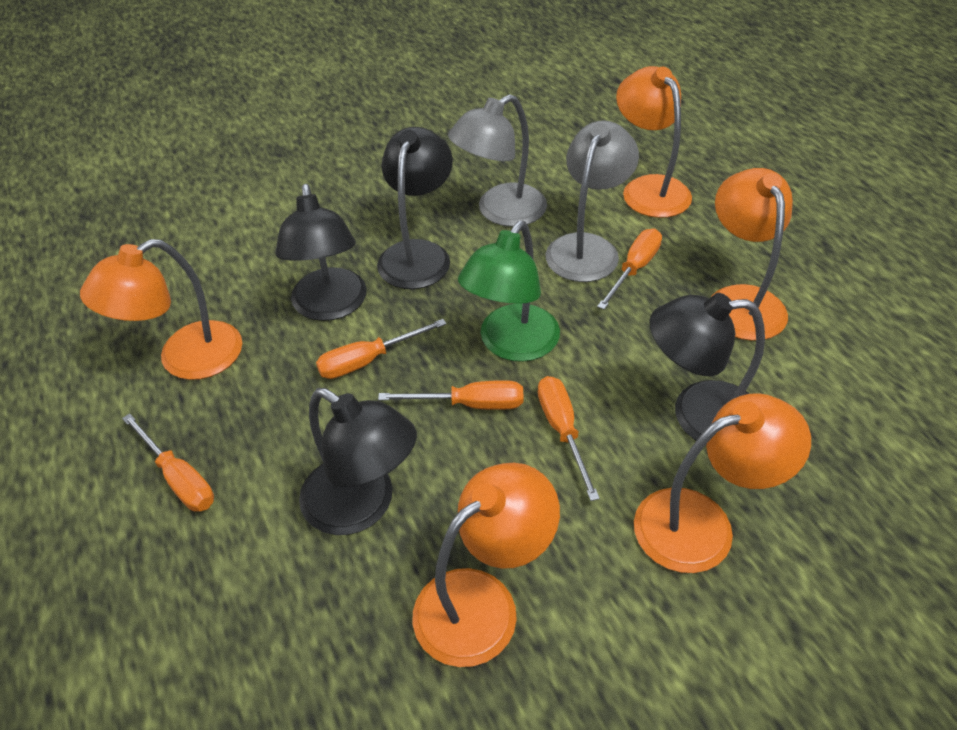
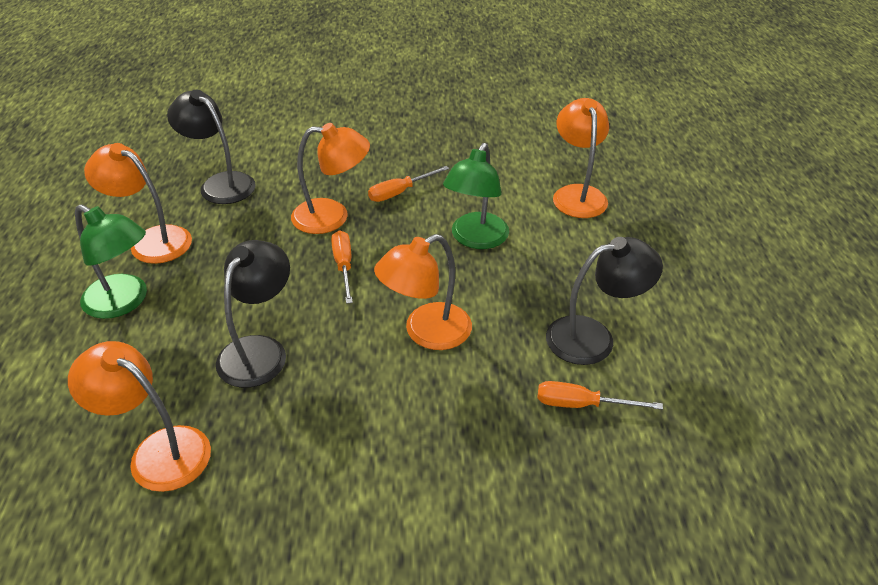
black lamp: [275,184,367,321] [299,388,417,535] [377,127,453,289] [649,293,765,441] = 4 -> [167,90,256,204] [216,240,290,388] [546,237,663,365] = 3
green lamp: [458,221,560,362] = 1 -> [75,204,147,319] [443,143,509,249] = 2
grey lamp: [448,94,547,227] [545,120,639,282] = 2 -> none = 0
orange screwdriver: [122,413,214,512] [316,319,447,379] [378,380,523,410] [538,376,600,501] [597,229,662,310] = 5 -> [331,230,353,304] [368,166,449,202] [538,381,663,410] = 3

